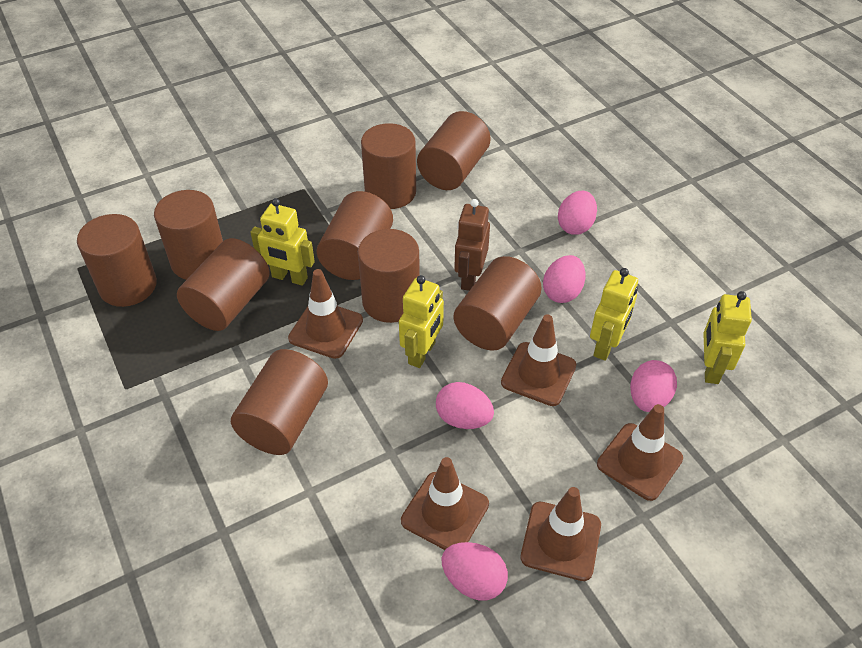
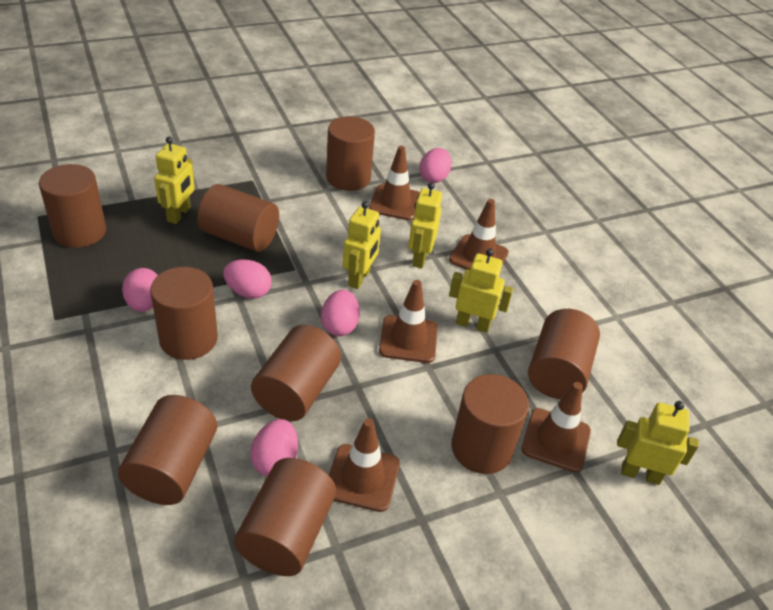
brown robot: [454,199,490,291] = 1 -> none = 0
yellow robot: [250,198,315,286] [399,275,444,368] [590,268,638,361] [703,291,752,384] = 4 -> [154,137,195,224] [343,201,381,289] [408,182,442,268] [449,248,513,333] [617,401,699,485] = 5

